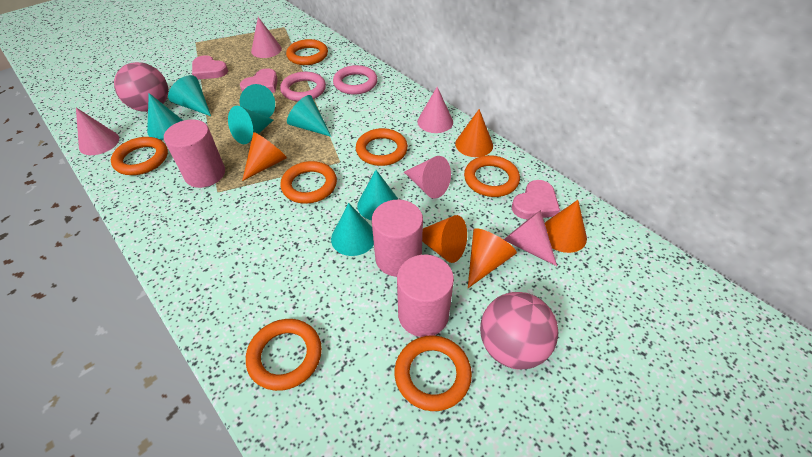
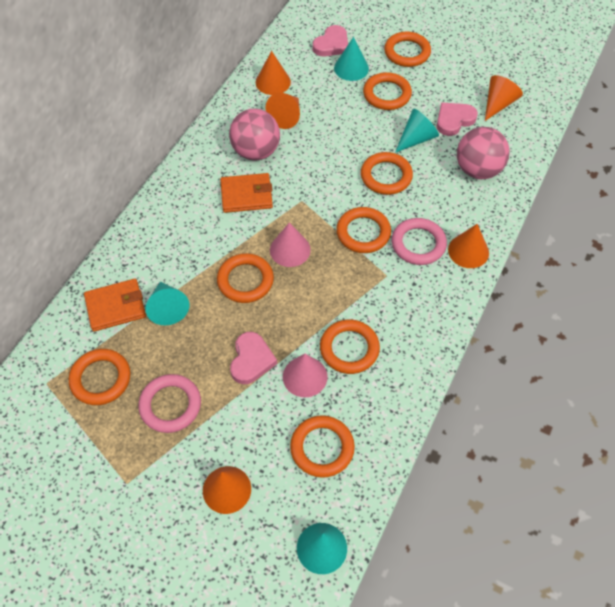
orange ring: [111,137,168,175] [246,319,322,391] [280,161,337,204] [286,39,328,65] [356,128,408,166] [394,335,472,411] [464,155,520,197] = 7 -> [69,349,131,405] [217,253,274,303] [290,415,355,478] [320,319,380,374] [336,207,391,253] [361,152,413,195] [363,72,412,110] [384,31,431,67] = 8
orange wallet: none = 0 -> [84,279,146,332] [220,173,273,213] = 2
pink cone: [76,108,119,155] [251,17,282,58] [404,156,451,198] [417,87,453,133] [504,210,557,266] = 5 -> [270,222,311,267] [283,354,328,397] = 2
pink cylinder: [164,119,225,188] [372,200,423,277] [397,255,454,337] = 3 -> none = 0
turquoise cone: [147,93,183,140] [168,75,211,116] [228,106,273,144] [240,84,275,118] [287,95,331,137] [331,203,374,256] [357,170,398,220] = 7 -> [145,282,189,325] [297,523,347,574] [334,37,369,81] [395,109,439,153] = 4

